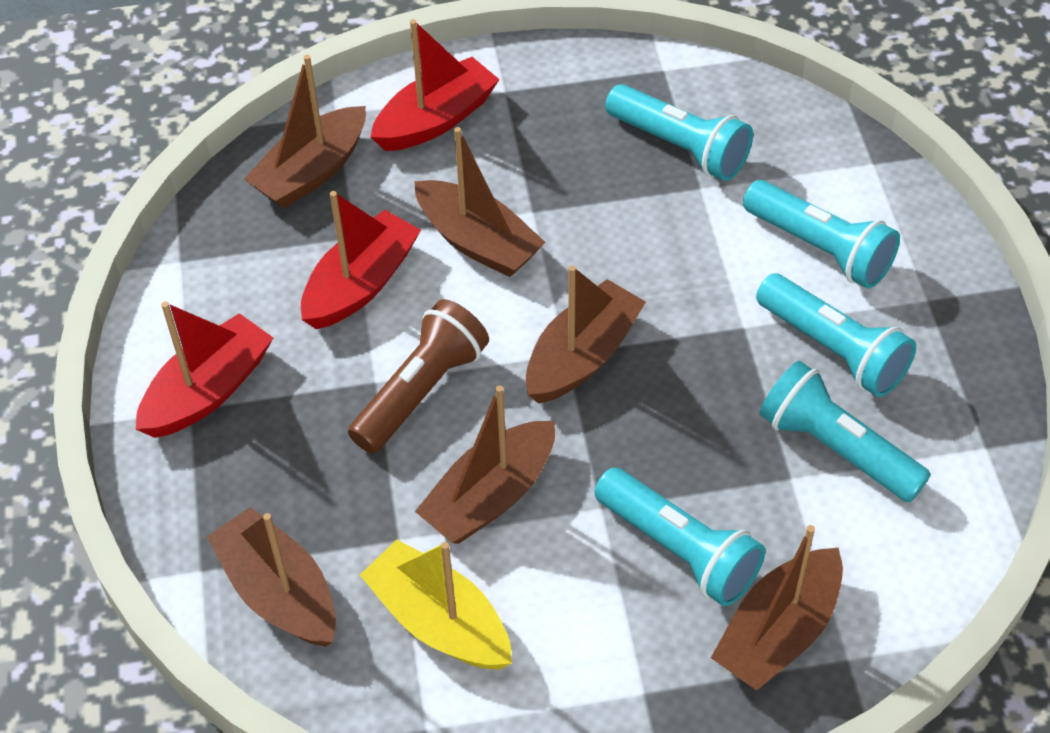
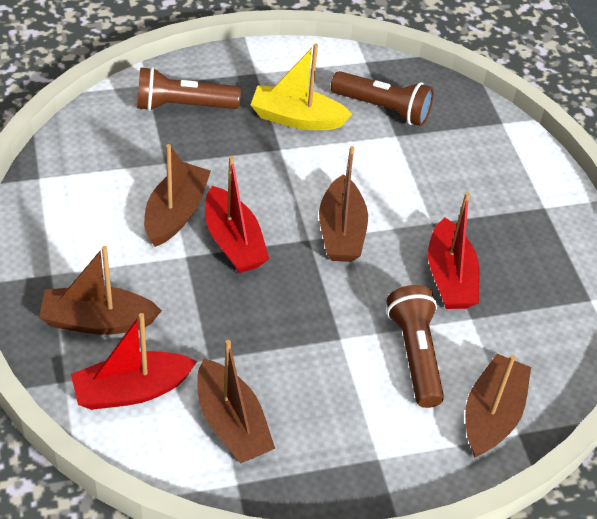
brown boat: [206,507,336,647] [244,55,366,209] [414,127,546,277] [415,385,555,544] [526,265,646,404] [711,525,843,691] = 6 -> [39,246,162,335] [144,144,211,247] [197,340,275,463] [319,146,368,262] [465,354,531,458] = 5
brown flashlight: [348,299,489,453] = 1 -> [137,67,241,111] [331,71,434,126] [387,285,444,408] = 3
turquoise flashlight: [594,468,765,606] [605,84,753,181] [743,180,900,288] [756,273,916,397] [760,360,931,502] = 5 -> none = 0

